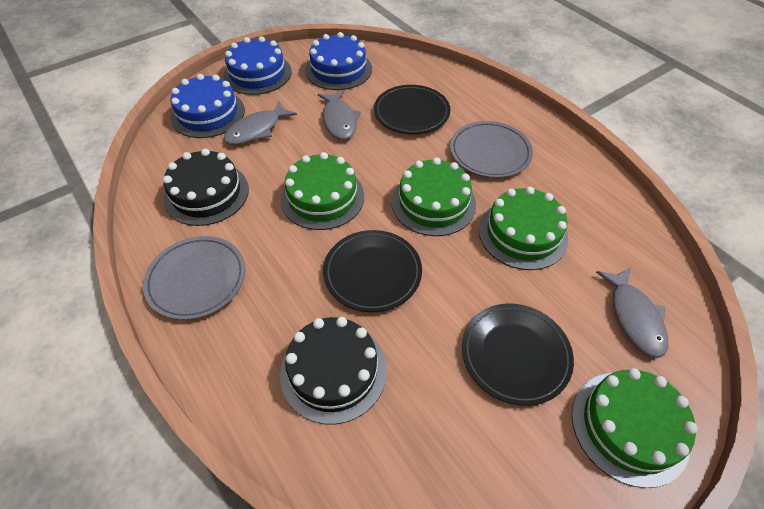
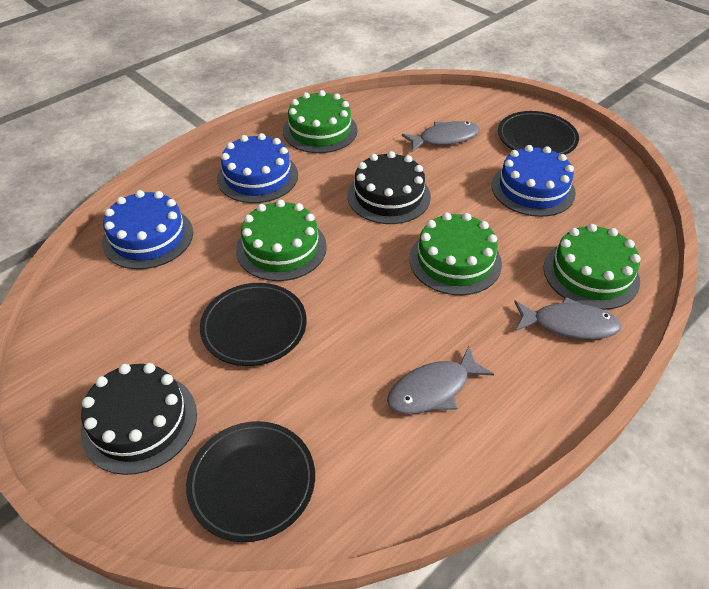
grey plate: [143,236,245,320] [450,121,533,178] = 2 -> none = 0

